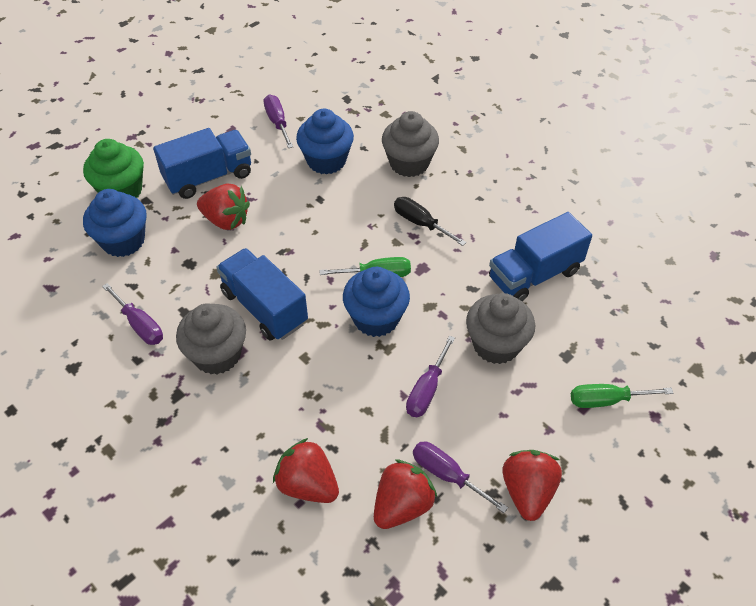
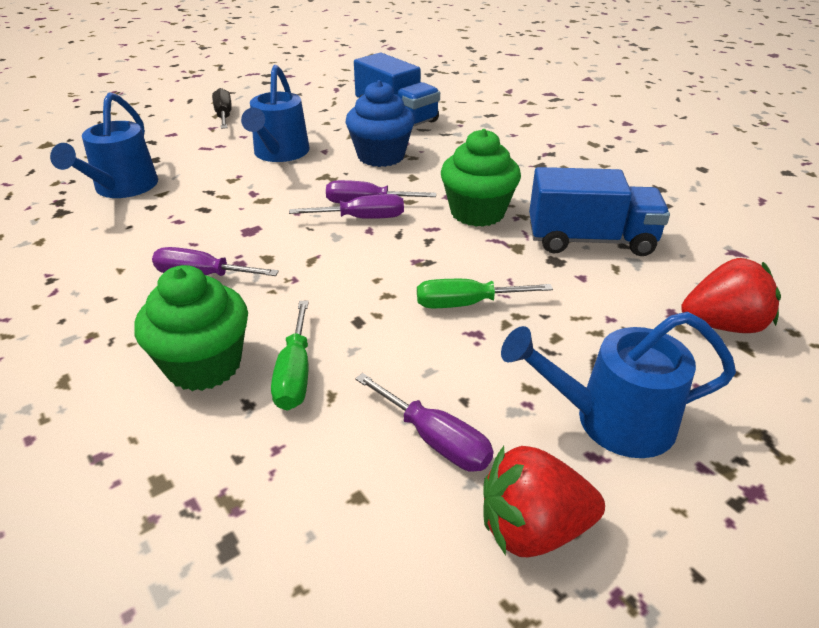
blue cupcake: [83,189,146,257] [296,109,354,174] [343,267,410,337] = 3 -> [346,80,415,167] = 1
blue truck: [153,128,251,199] [216,248,308,341] [489,212,592,301] = 3 -> [354,53,440,126] [529,167,670,256] = 2
blue watering can: none = 0 -> [50,93,158,198] [241,65,310,162] [501,312,736,458] = 3
green cupcake: [83,139,144,198] = 1 -> [134,265,248,391] [441,129,521,227] = 2
grey cupcake: [176,303,246,375] [382,111,439,177] [466,293,535,364] = 3 -> none = 0
red strawberry: [197,184,250,230] [273,438,339,503] [374,459,437,529] [502,450,562,521] = 4 -> [483,446,605,557] [681,258,781,333] = 2

